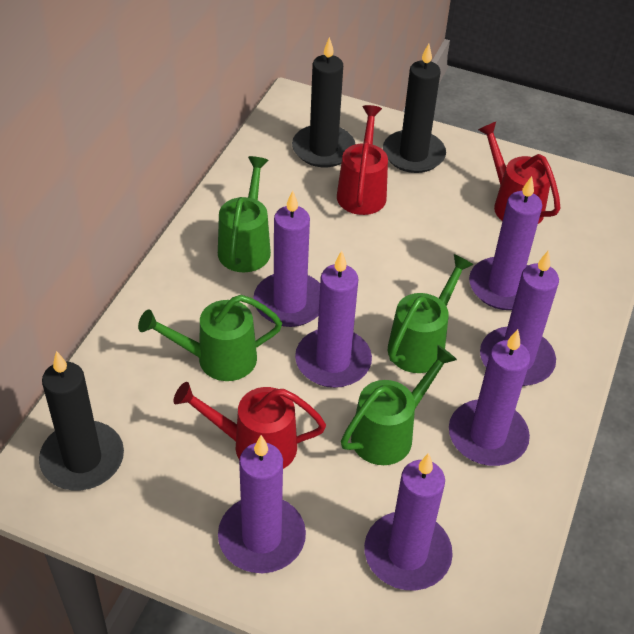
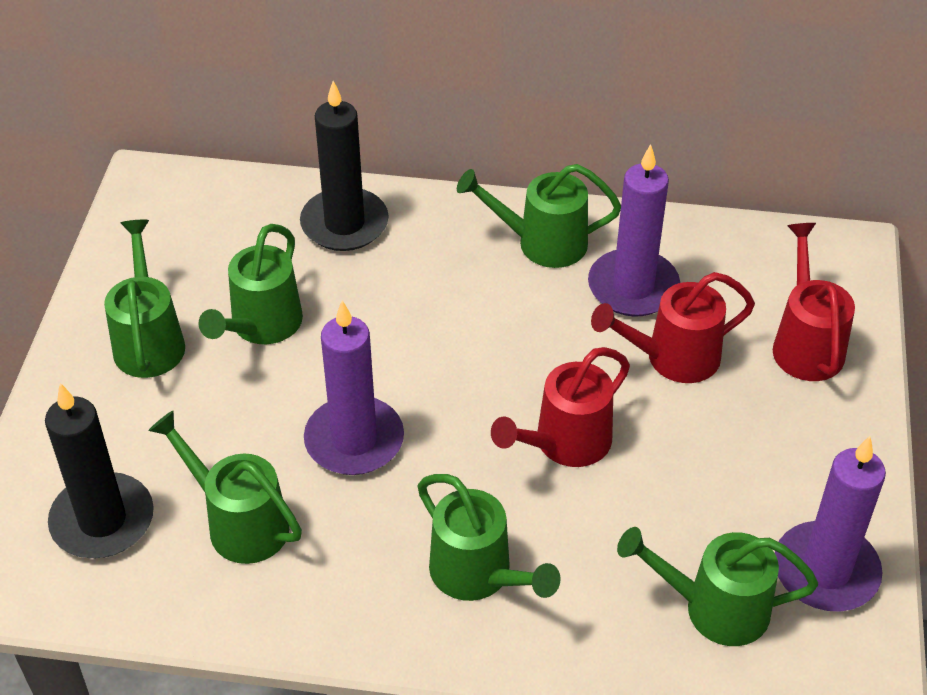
black candle: [39,351,124,491] [292,37,355,167] [383,44,446,173] = 3 -> [45,383,154,558] [300,81,389,251] = 2
green watering can: [138,295,282,381] [218,156,271,272] [341,345,457,465] [388,254,474,373] = 4 -> [104,220,185,378] [148,411,302,564] [198,224,303,344] [418,474,561,601] [457,164,621,268] [617,527,818,646] = 6
purple candle: [218,435,306,573] [253,191,320,327] [295,251,372,388] [364,453,453,590] [449,329,530,466] [469,176,542,310] [480,250,559,386] = 7 -> [304,300,404,475] [588,144,680,317] [775,436,886,612] = 3

